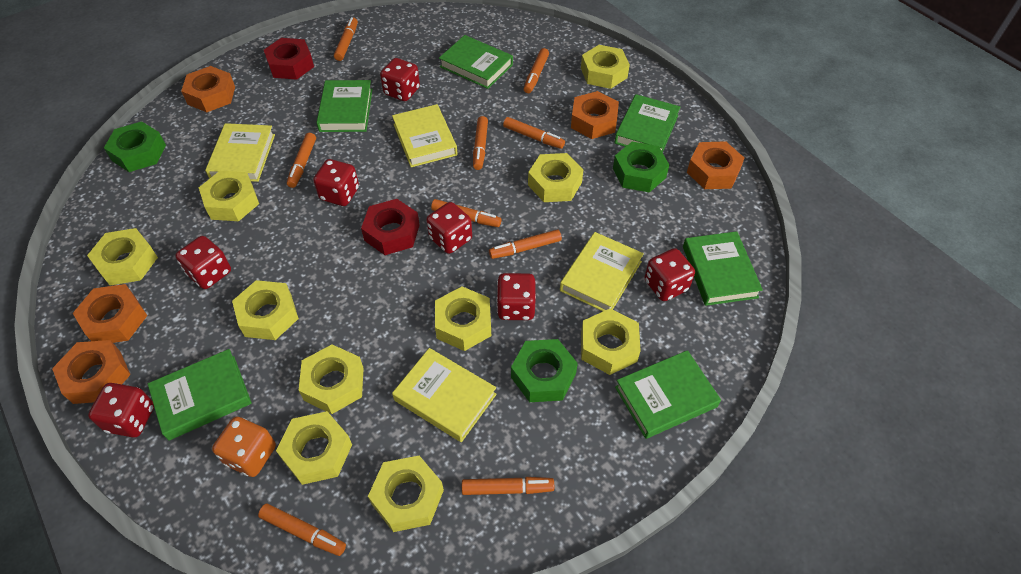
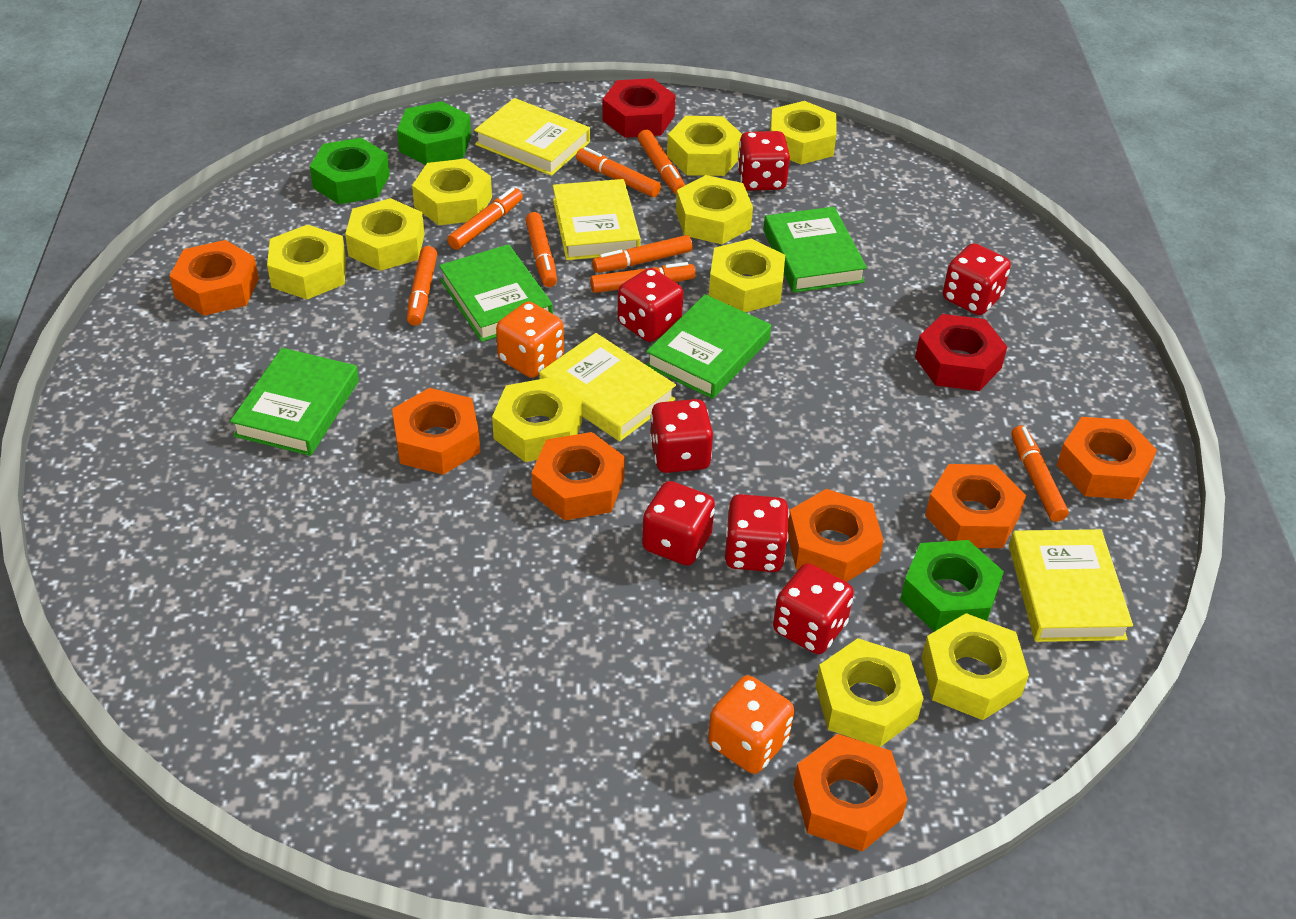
green book: [148,349,252,441] [316,80,373,132] [439,35,513,89] [614,94,680,153] [615,350,721,439] [683,231,763,306] = 6 -> [230,348,359,456] [439,244,553,342] [646,294,771,399] [763,207,867,293] = 4
orange dice: [212,417,276,477] = 1 -> [496,301,564,378] [708,675,794,774] = 2
orange marker: [258,503,346,556] [287,133,316,188] [334,17,358,61] [431,199,501,227] [462,477,554,495] [473,116,488,170] [489,229,562,259] [503,117,565,149] [524,48,549,93] = 9 -> [407,246,437,326] [447,187,523,250] [525,212,557,287] [576,147,661,197] [590,262,696,293] [592,235,693,273] [638,130,685,194] [1011,425,1069,522] = 8
orange nut: [52,340,131,404] [73,284,148,343] [181,66,235,112] [571,91,619,139] [687,141,744,189] = 5 -> [169,240,259,316] [392,388,480,475] [532,432,625,521] [788,489,884,582] [794,734,908,851] [925,464,1026,548] [1056,417,1157,499] = 7

